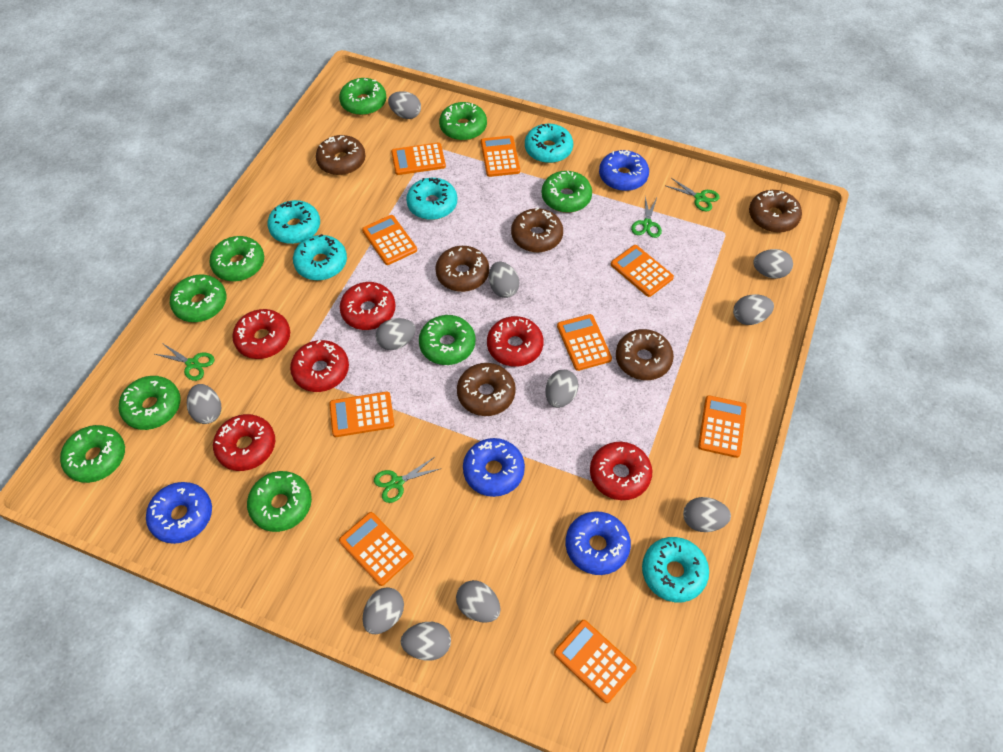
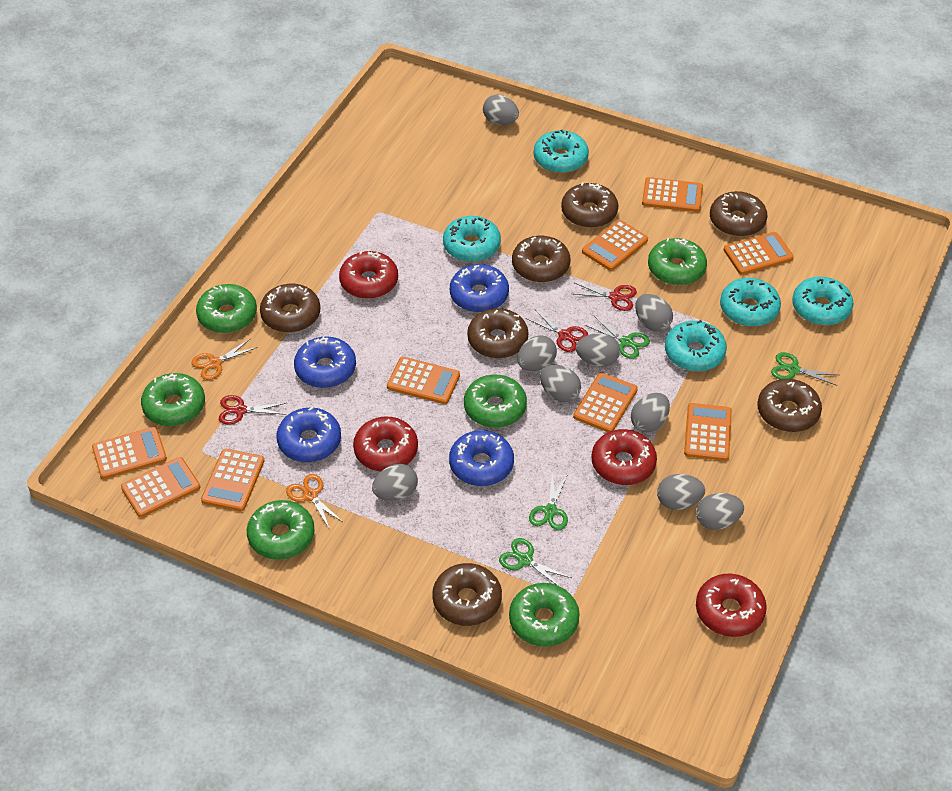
brown donut: [316,135,366,175] [435,246,489,292] [457,363,516,416] [511,207,563,252] [616,329,674,380] [749,190,802,233] = 6 -> [260,284,320,333] [432,563,502,626] [467,308,528,359] [512,236,570,282] [561,182,618,228] [710,191,768,237] [757,379,822,432] = 7
green donut: [60,425,125,483] [119,376,180,430] [170,274,226,322] [209,236,264,282] [247,471,312,532] [339,78,386,115] [419,315,476,365] [439,102,487,141] [542,171,592,213] = 9 -> [141,373,205,426] [196,284,257,333] [247,500,315,560] [464,375,527,428] [509,583,580,647] [648,238,707,285] = 6
grey egg: [187,384,221,424] [363,587,404,634] [376,318,416,350] [388,91,421,119] [400,622,451,661] [456,580,501,623] [489,261,519,298] [545,370,579,408] [683,497,731,532] [733,294,774,325] [753,249,793,279] = 11 -> [372,464,418,501] [483,95,519,125] [517,335,557,371] [540,365,581,402] [576,333,620,367] [631,393,670,432] [635,294,673,332] [657,474,705,510] [696,493,744,530] = 9
orange scissors: none = 0 -> [191,338,258,380] [286,474,344,530] = 2
red donut: [213,414,275,471] [232,309,290,359] [290,340,349,392] [340,282,396,330] [487,316,544,367] [590,442,652,500] = 6 -> [339,251,398,299] [353,417,418,472] [592,429,657,485] [696,574,767,637] = 4
red scissors: none = 0 -> [219,395,287,424] [525,310,588,352] [573,283,637,311] = 3

